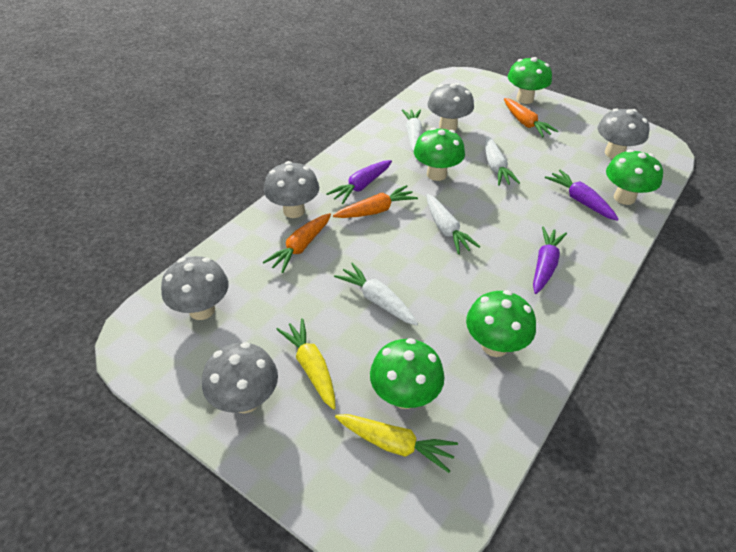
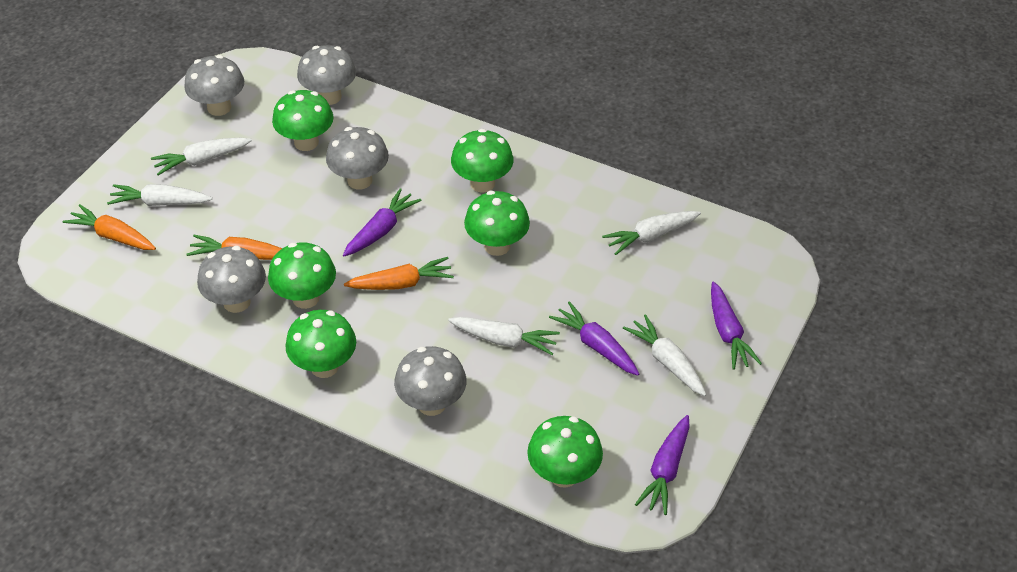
green mushroom: [370,338,445,409] [414,128,465,181] [466,290,536,357] [508,57,552,104] [606,149,663,205] = 5 -> [268,242,336,309] [272,90,334,151] [285,310,356,378] [451,129,514,193] [464,191,530,256] [527,416,603,488] = 6
purple carrot: [326,160,392,204] [533,226,567,294] [545,170,619,221] = 3 -> [343,188,421,256] [549,301,639,376] [635,415,690,515] [711,282,762,370] = 4
white carrot: [334,262,418,326] [402,109,423,152] [426,194,480,254] [485,136,520,186] = 4 -> [107,184,212,206] [151,138,252,175] [448,317,560,355] [602,211,701,255] [623,314,706,396] = 5
yellow carrot: [276,318,336,410] [335,414,458,473] = 2 -> none = 0

